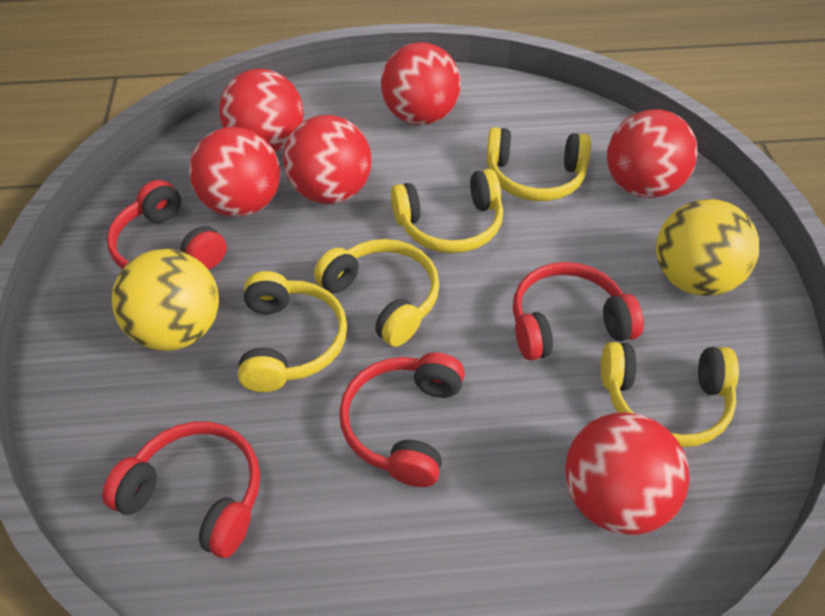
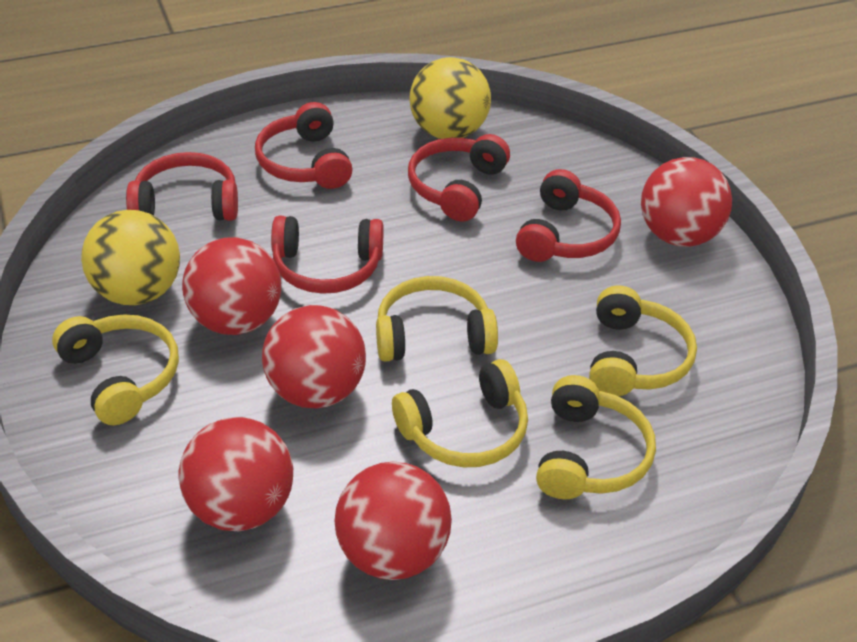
red ball: [189,127,280,217] [219,69,304,152] [283,115,371,204] [381,42,461,125] [565,412,690,535] [607,109,698,198] = 6 -> [179,417,293,531] [182,237,281,335] [262,305,366,408] [335,462,452,580] [641,157,732,247] = 5
red headphones: [102,422,260,558] [107,180,227,270] [339,352,465,487] [513,262,644,361] = 4 -> [126,152,238,221] [255,102,352,189] [271,216,384,294] [408,134,510,222] [516,169,621,262] = 5

